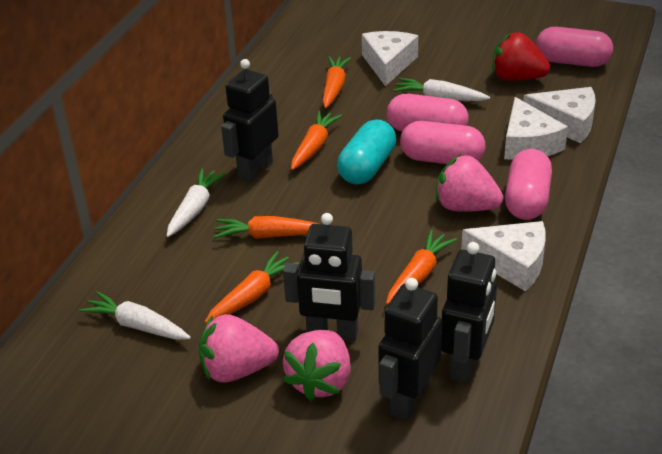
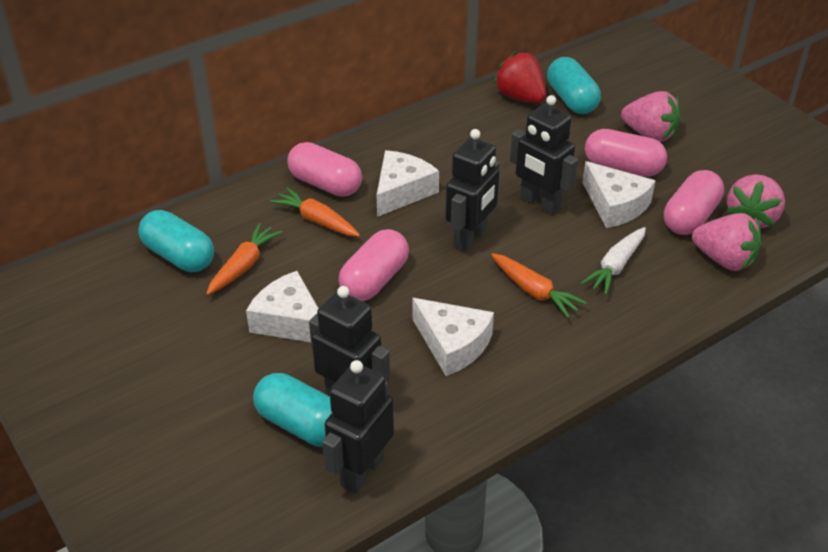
orange carrot: [205,251,299,323] [213,216,318,239] [291,111,342,170] [322,56,351,108] [386,230,457,305] = 5 -> [206,223,282,295] [270,188,360,237] [491,253,587,318] = 3
turquoise capsule: [337,119,396,185] = 1 -> [138,210,214,272] [253,373,332,447] [547,57,601,114] = 3
white carrot: [79,291,191,340] [167,168,226,237] [393,78,490,101] = 3 -> [581,227,646,295] = 1

